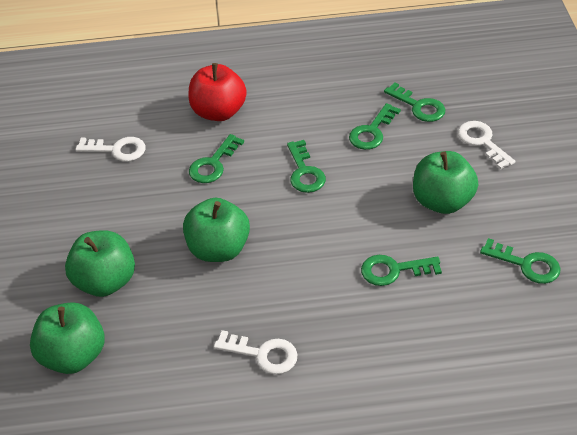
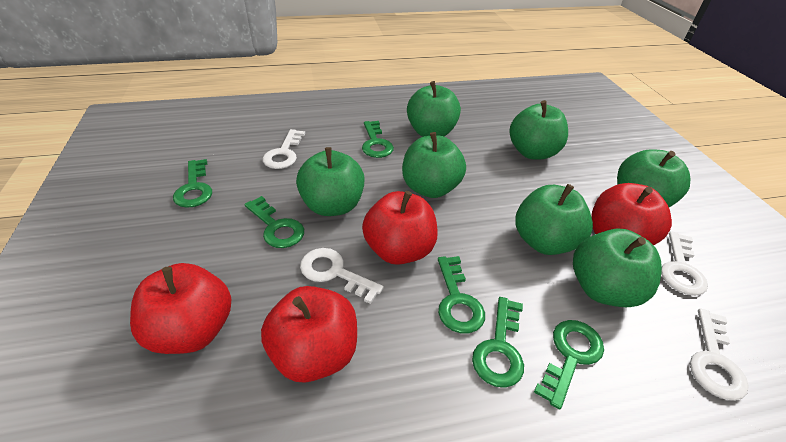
green apple: [30,302,105,374] [65,230,135,297] [183,198,250,262] [413,151,478,214] = 4 -> [296,147,365,216] [402,132,466,198] [407,81,461,137] [510,100,568,159] [516,184,593,255] [573,229,662,307] [617,149,691,207] = 7
red apple: [188,63,247,121] = 1 -> [130,263,231,354] [261,286,357,383] [362,191,438,265] [591,183,672,245] = 4
white key: [76,137,145,162] [214,330,298,374] [458,121,515,170] = 3 -> [263,129,305,169] [300,248,384,304] [661,231,708,296] [690,309,749,400] = 4

